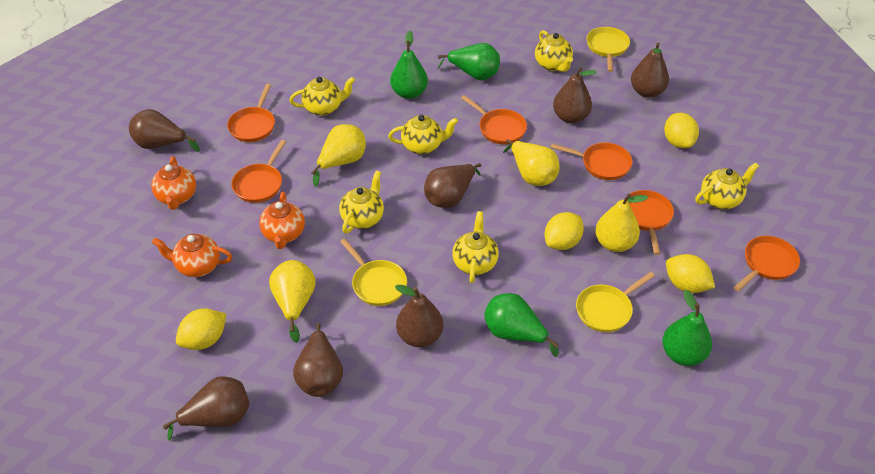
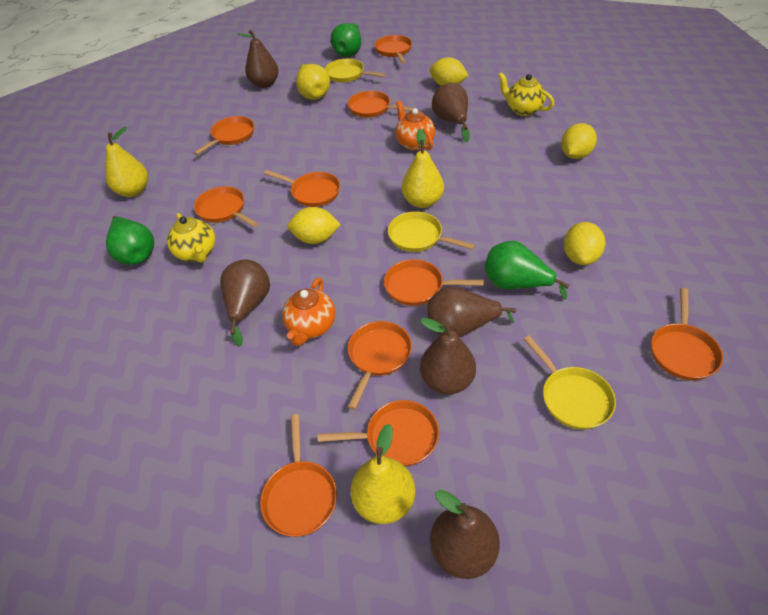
brown pear: [129,109,200,152] [163,376,249,441] [293,323,343,397] [395,285,443,347] [424,163,481,208] [553,67,597,124] [631,43,669,98] = 7 -> [220,259,270,347] [237,30,279,88] [420,318,476,394] [427,287,516,337] [430,490,500,579] [432,83,470,142] = 6
green pear: [390,31,428,99] [437,43,500,80] [484,293,559,357] [662,290,712,366] = 4 -> [106,216,154,265] [331,23,361,57] [485,241,570,300] = 3
orange pan: [227,84,275,142] [231,140,286,203] [461,95,527,144] [551,142,632,180] [629,190,674,255] [734,236,800,292] = 6 -> [194,116,254,155] [194,186,259,227] [260,414,337,537] [264,170,340,207] [318,400,439,466] [348,91,414,118] [348,321,412,410] [375,35,412,64] [384,259,484,306] [651,288,723,380] = 10
orange teapot: [151,156,196,210] [152,234,232,277] [259,192,305,249] = 3 -> [282,278,335,346] [395,100,435,151] = 2
yellow teapot: [289,77,355,116] [339,170,384,234] [388,115,458,154] [452,211,499,283] [535,30,573,72] [695,162,759,209] = 6 -> [167,213,215,263] [498,72,554,116] = 2

